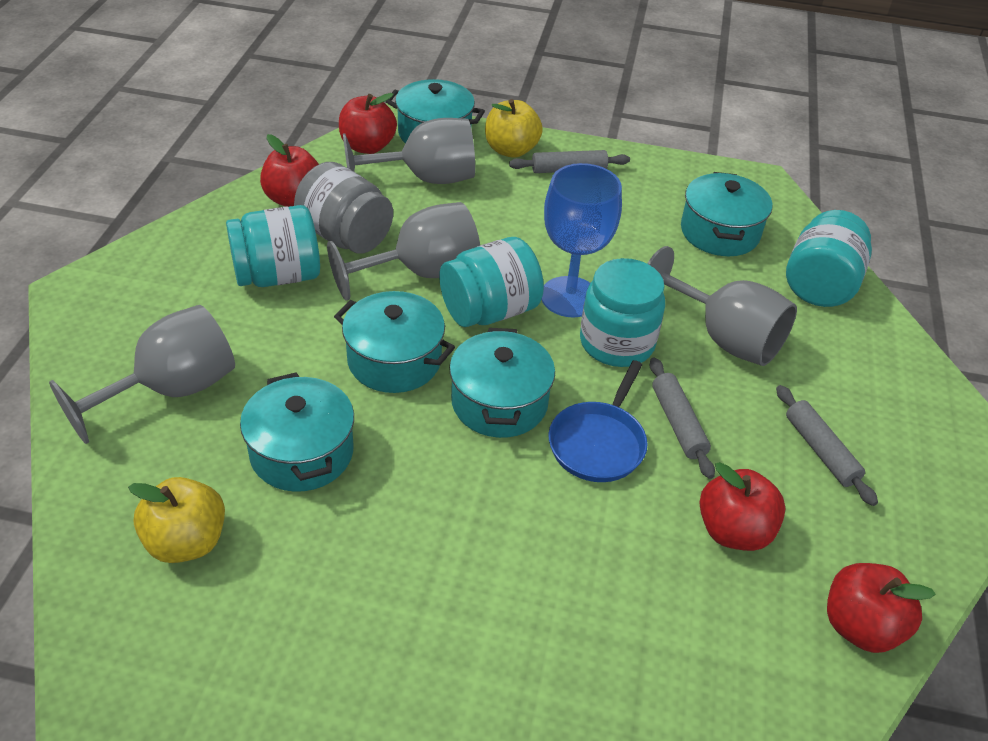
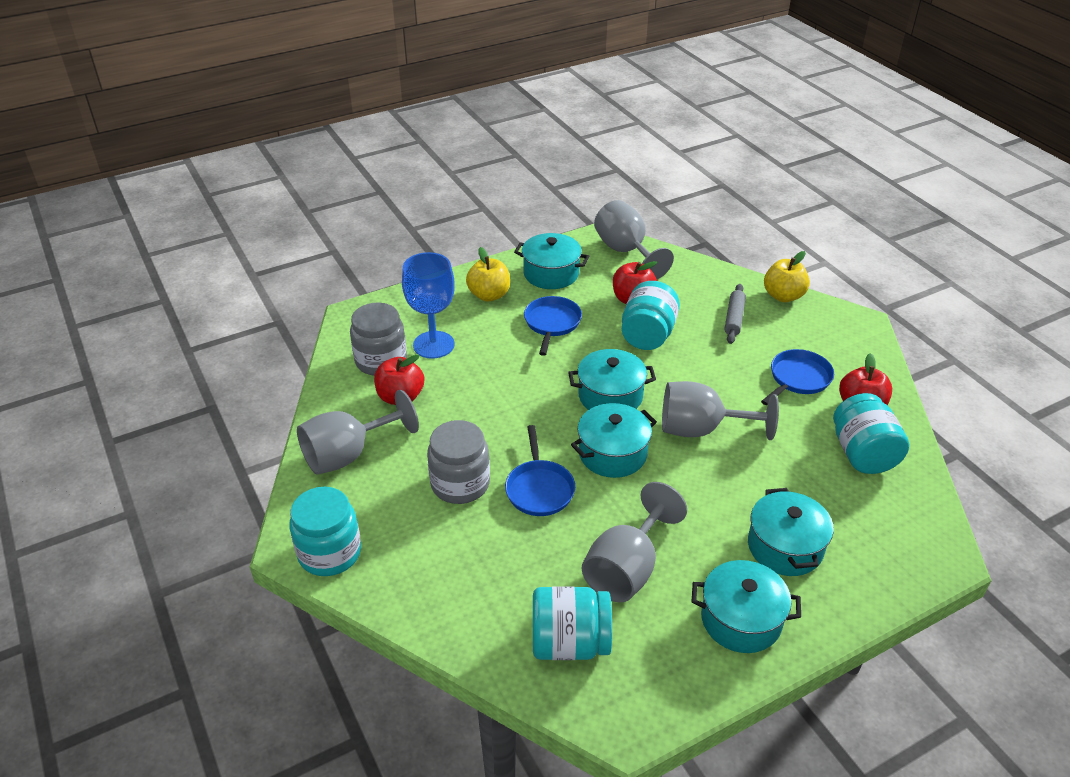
blue pan: [548,360,648,482] = 1 -> [505,425,575,516] [524,296,582,356] [761,349,834,405] = 3
grey jar: [294,162,393,254] = 1 -> [350,302,407,376] [427,420,490,504] = 2
grey rolling pin: [509,150,630,173] [650,357,715,479] [776,385,878,506] = 3 -> [725,284,746,344] = 1
red apple: [260,134,319,207] [339,93,397,154] [699,462,786,551] [827,563,936,653] = 4 -> [374,354,424,405] [613,261,657,304] [839,353,892,405] = 3

